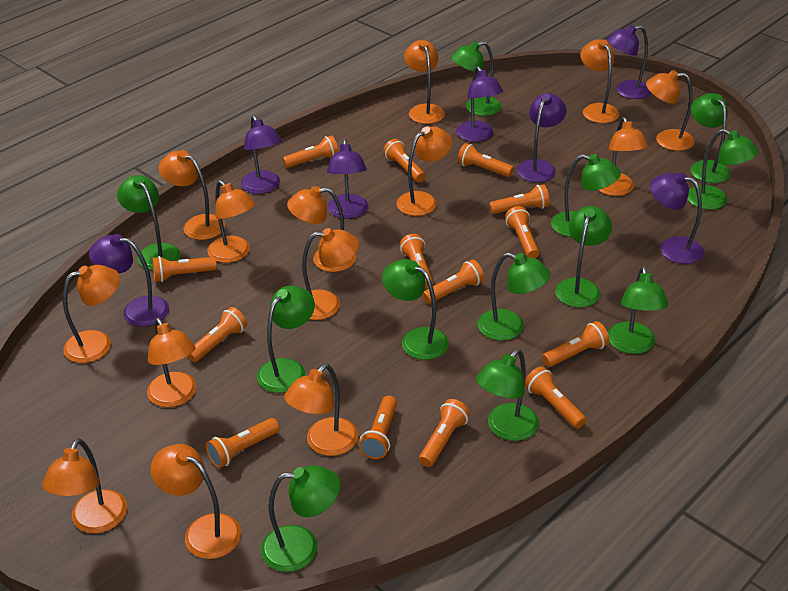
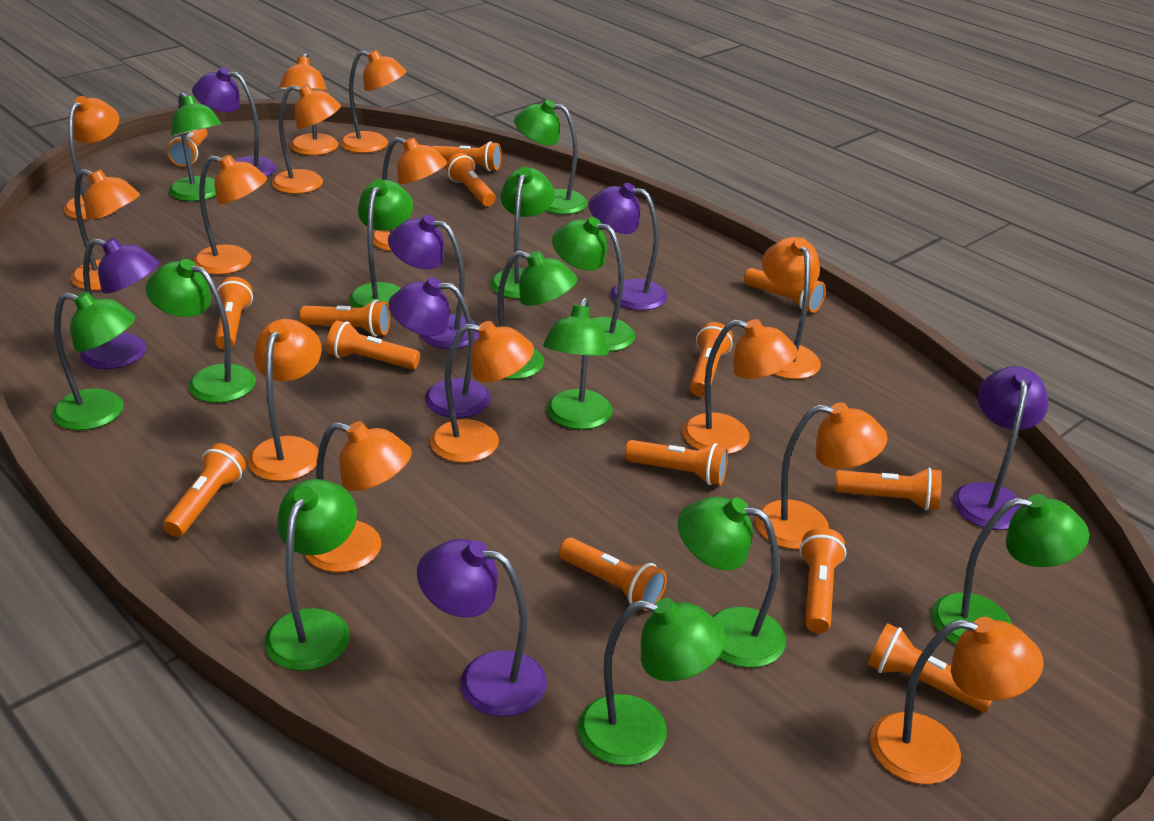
green lamp: [117,175,181,270] [257,286,315,393] [261,465,340,572] [382,259,449,360] [451,41,502,116] [476,349,539,441] [478,252,551,341] [551,154,621,237] [555,206,612,307] [608,266,669,354] [687,129,759,210] [690,93,731,183] = 12 -> [52,291,136,430] [146,259,256,403] [169,92,222,201] [264,479,357,671] [349,179,413,313] [490,167,555,299] [498,250,577,379] [514,100,588,214] [543,297,613,430] [552,217,635,352] [578,598,726,765] [678,496,786,668] [932,494,1089,644] = 13

